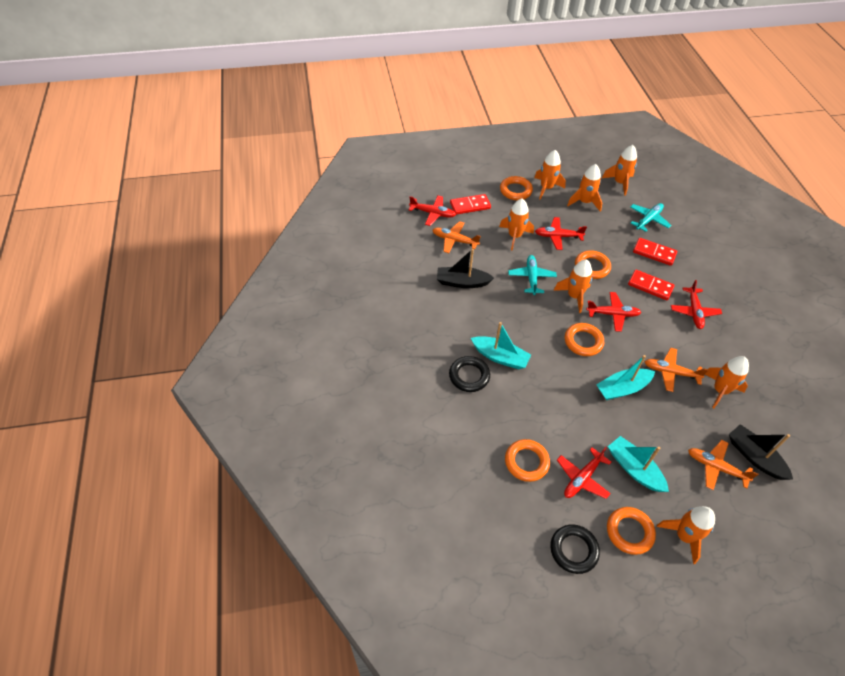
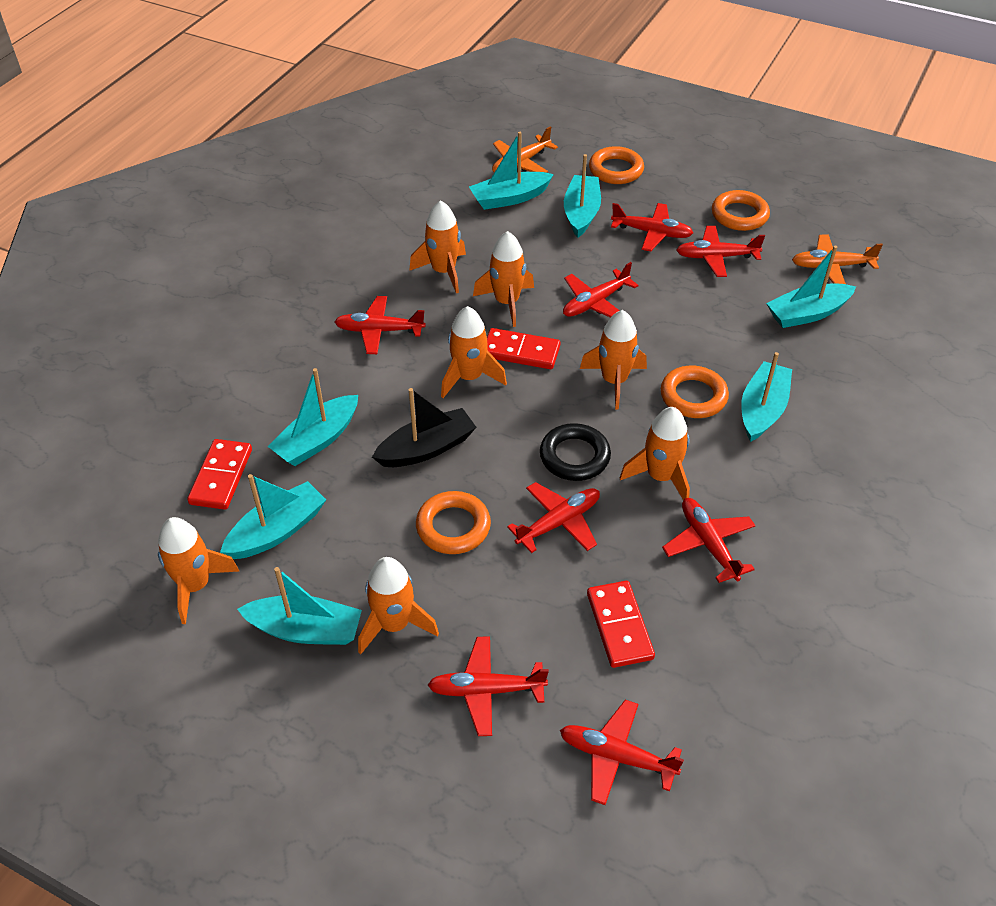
black boat: [437,249,494,288] [729,424,793,480] = 2 -> [372,388,476,467] = 1
black ring: [449,356,490,392] [550,524,600,574] = 2 -> [540,423,611,481] = 1
orange plane: [432,221,481,253] [645,348,708,392] [688,440,758,490] = 3 -> [492,127,558,173] [792,235,883,284] = 2
orange ring: [500,176,533,200] [505,439,550,482] [565,323,604,356] [575,250,611,279] [607,507,656,555] = 5 -> [416,491,491,554] [589,146,644,184] [661,366,729,418] [712,190,770,231] = 4
red plane: [409,195,456,226] [535,217,587,250] [557,447,611,499] [586,292,642,332] [671,280,722,329] = 5 -> [334,296,426,354] [428,636,549,736] [507,482,600,553] [560,700,684,805] [563,262,638,318] [611,203,693,251] [662,498,756,583] [677,226,765,277] = 8
turquoise boat: [471,322,531,369] [596,355,655,400] [608,436,669,492] = 3 -> [220,474,326,559] [237,567,362,645] [267,368,358,466] [469,132,554,210] [564,154,601,238] [741,352,792,442] [766,245,856,328] = 7
turquoise plane: [508,255,557,295] [630,203,672,232] = 2 -> none = 0

